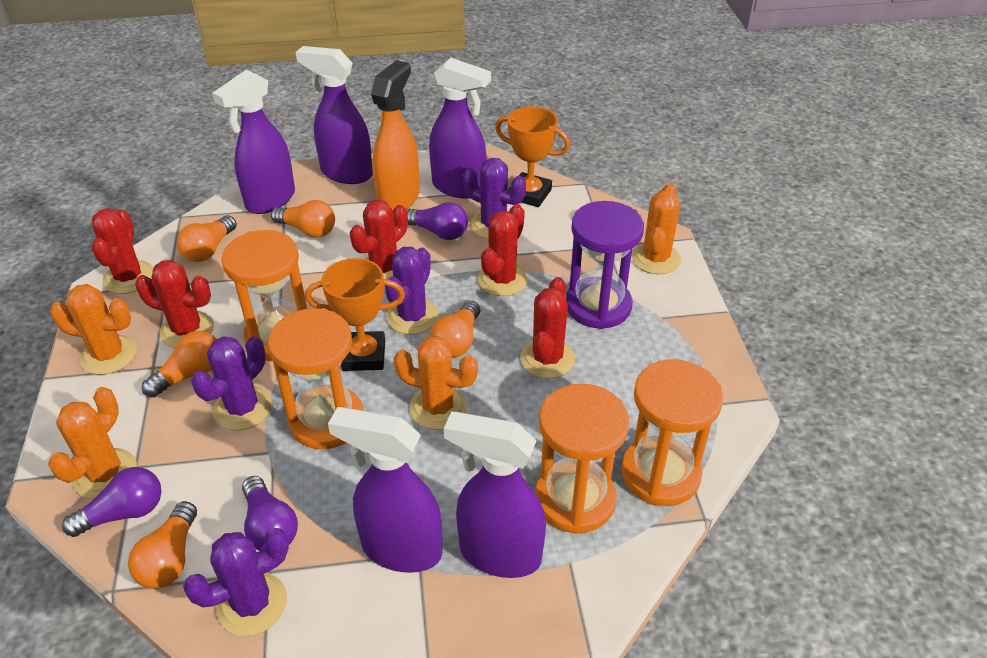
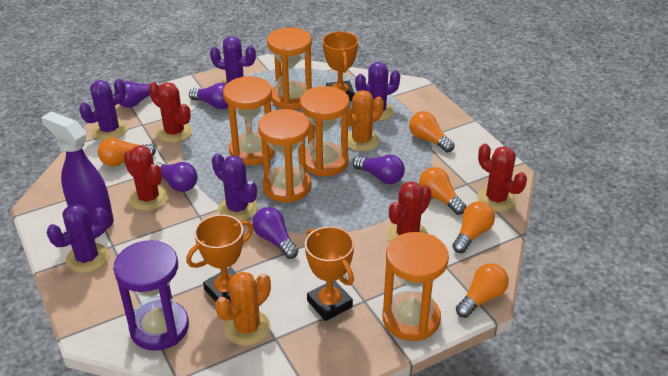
orange cactus: [48,387,137,499] [50,284,137,375] [394,336,478,430] [632,183,681,274] = 4 -> [215,271,271,346] [348,90,384,151] = 2
orange hourglass: [221,230,307,361] [268,308,364,449] [535,384,629,534] [621,360,723,506] = 4 -> [223,76,275,165] [258,109,311,203] [267,27,312,110] [300,86,350,176] [382,232,449,341] = 5
orange spray bottle: [371,60,420,210] = 1 -> none = 0
orange trophy: [305,258,405,371] [495,106,570,207] = 2 -> [186,215,253,303] [305,227,354,321] [323,31,358,101] = 3
purple cactus: [183,528,289,636] [191,336,272,430] [385,247,439,334] [463,158,526,239] = 4 -> [47,203,109,273] [79,79,127,140] [210,36,256,84] [212,153,257,221] [355,62,400,121] = 5
purple light bulb: [62,467,161,537] [242,476,298,551] [406,202,468,240] = 3 -> [119,81,161,108] [154,162,198,192] [189,83,228,109] [252,207,298,259] [353,155,405,184] = 5
purple spray bottle: [212,70,295,214] [296,46,373,184] [328,407,442,573] [429,58,491,198] [444,412,546,578] = 5 -> [41,111,114,229] = 1
red cactus: [92,208,153,294] [135,260,214,348] [349,200,408,279] [478,204,528,296] [520,277,575,379] = 5 -> [124,145,168,211] [149,82,192,143] [387,181,431,242] [477,144,527,212] = 4

